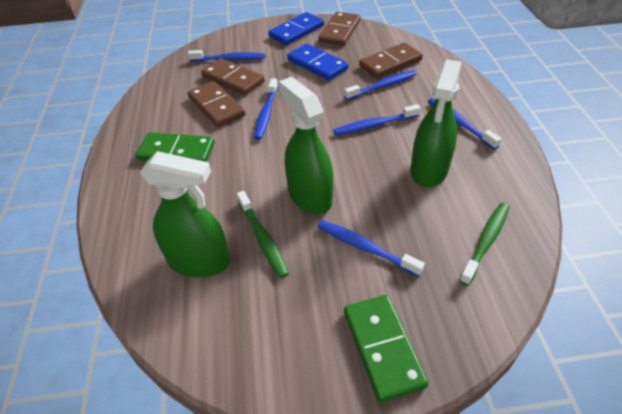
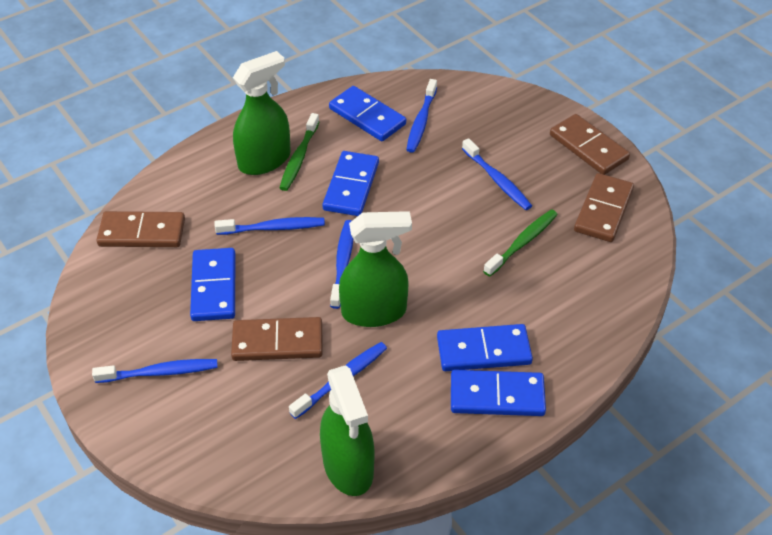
blue domino: [268,12,324,45] [287,43,349,81] = 2 -> [190,248,236,321] [322,151,379,216] [329,86,406,141] [437,324,533,371] [451,370,546,416] = 5
green domino: [136,132,215,162] [344,295,429,402] = 2 -> none = 0

